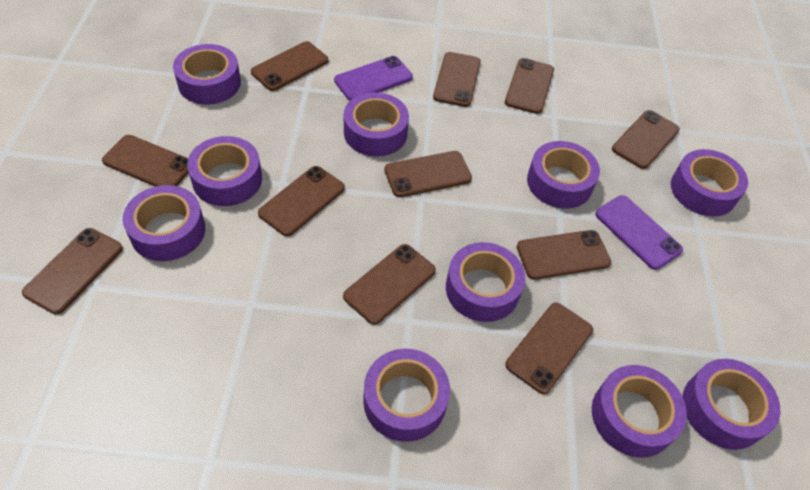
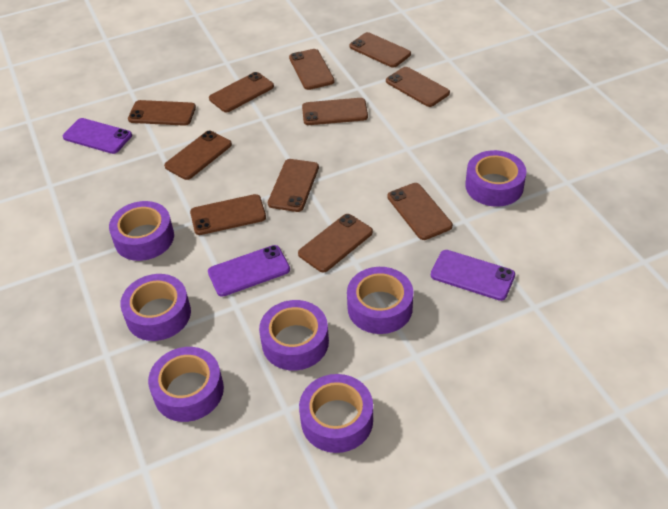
purple phone: [334,56,413,101] [595,195,683,270] = 2 -> [63,118,132,154] [208,245,290,297] [431,250,515,301] = 3
purple tape: [123,185,205,261] [173,44,241,105] [187,136,262,206] [344,92,409,157] [363,349,450,442] [446,242,525,322] [527,141,600,209] [592,365,687,458] [671,149,748,217] [682,359,780,450] = 10 -> [109,201,174,261] [120,274,191,341] [148,347,224,422] [259,300,329,371] [299,374,373,453] [347,267,413,334] [465,150,527,207] = 7

